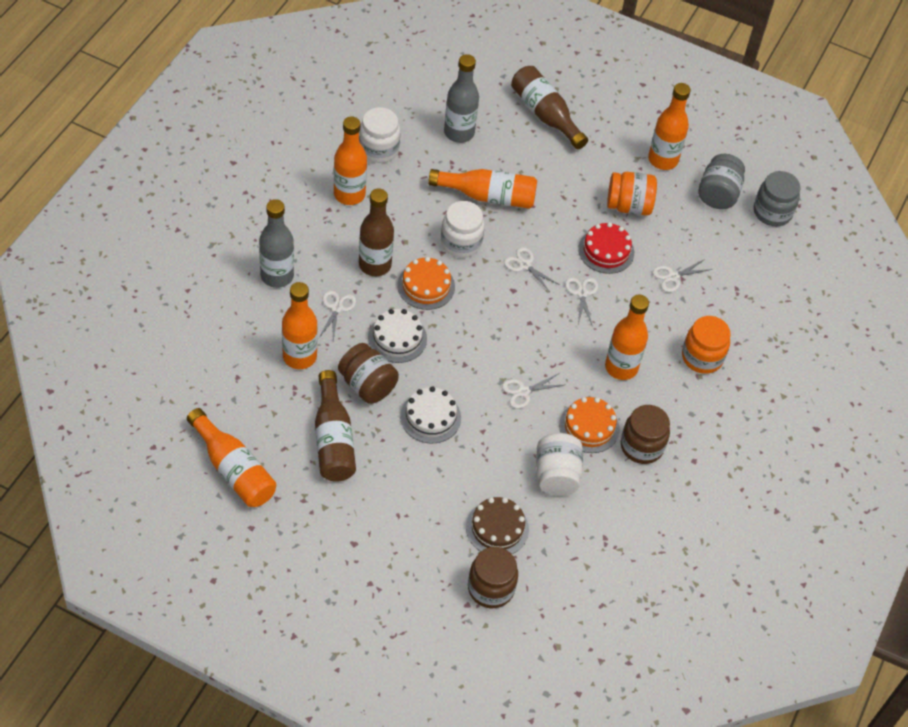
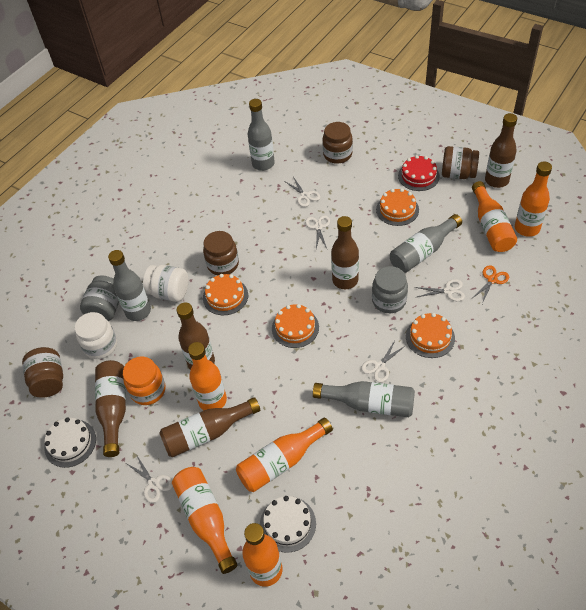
brown bottle: [315,370,356,482] [359,189,394,276] [511,66,588,149] = 3 -> [95,360,126,457] [159,397,260,457] [177,303,215,370] [331,216,359,289] [485,113,517,188] = 5
brown cake: [466,497,529,554] = 1 -> none = 0
brown jar: [338,343,399,404] [468,547,518,608] [621,405,670,464] = 3 -> [22,347,63,398] [203,231,239,276] [322,122,353,164] [442,146,479,179] = 4
grey bottle: [259,199,294,288] [444,54,479,143] = 2 -> [108,250,151,321] [248,99,275,171] [313,381,415,417] [390,214,462,273] = 4
orange cake: [397,257,455,310] [559,397,620,453] = 2 -> [203,274,248,315] [272,304,319,348] [376,188,419,226] [406,313,455,358] = 4
orange jar: [607,172,657,216] [682,316,731,374] = 2 -> [123,356,165,405] = 1
orange scissors: none = 0 -> [471,266,509,304] = 1
white jar: [359,107,400,163] [441,201,485,258] [536,433,583,496] = 3 -> [75,312,117,359] [143,265,188,302] = 2

